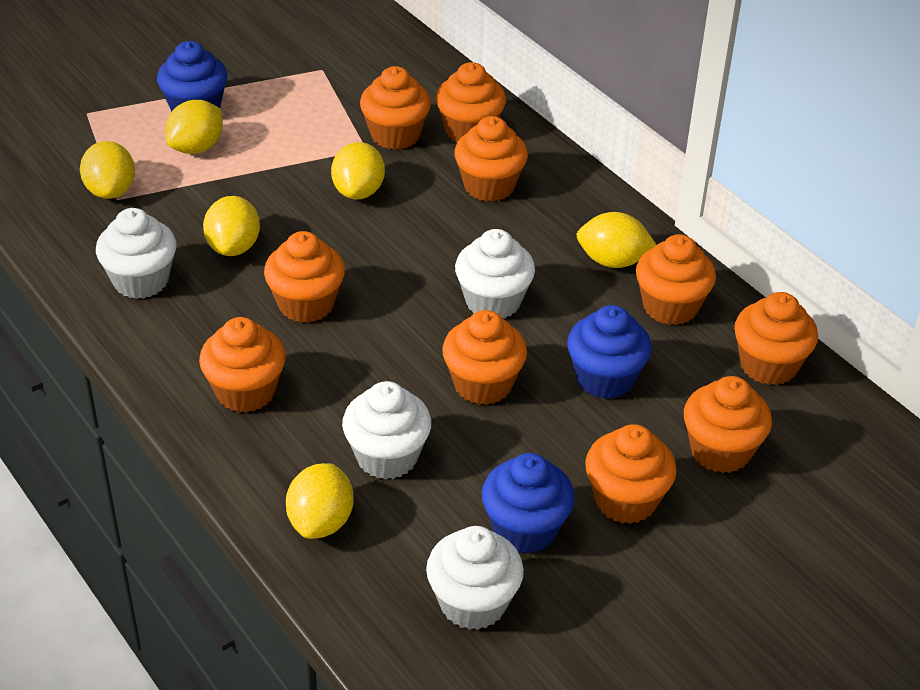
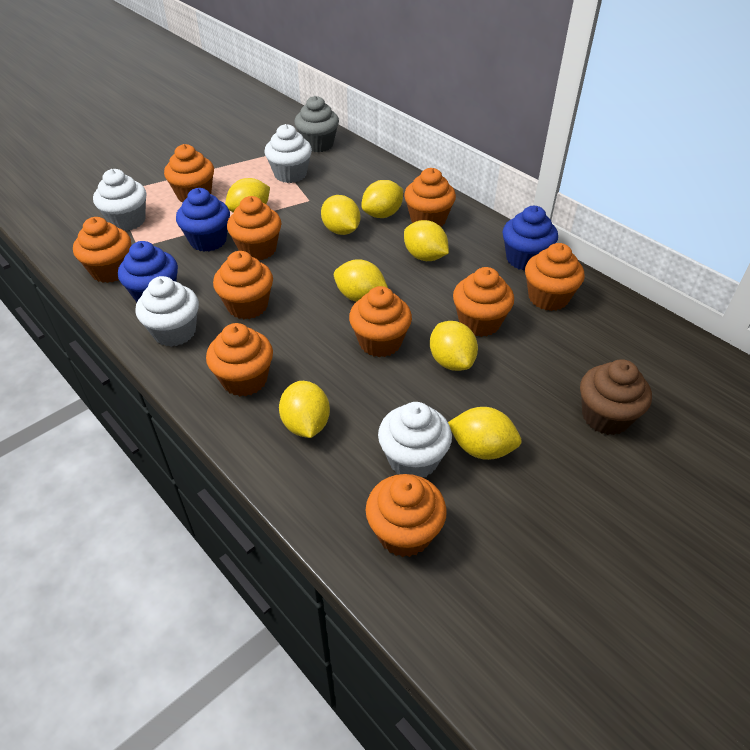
brown cupcake: none = 0 -> [580,360,652,435] = 1
grey cupcake: none = 0 -> [294,96,339,152] = 1
yellow lemon: [80,141,135,199] [165,100,223,154] [203,196,260,256] [286,463,353,539] [331,142,385,199] [576,212,656,268] = 6 -> [225,178,270,213] [279,381,330,438] [321,195,360,235] [334,259,388,302] [361,180,403,218] [404,220,449,261] [430,321,478,371] [448,407,522,460] = 8

